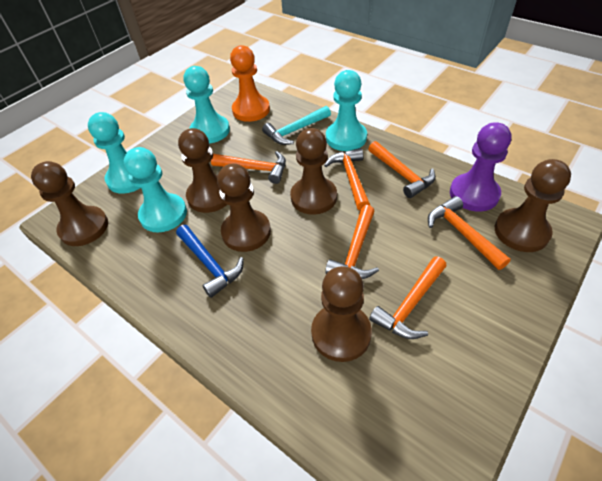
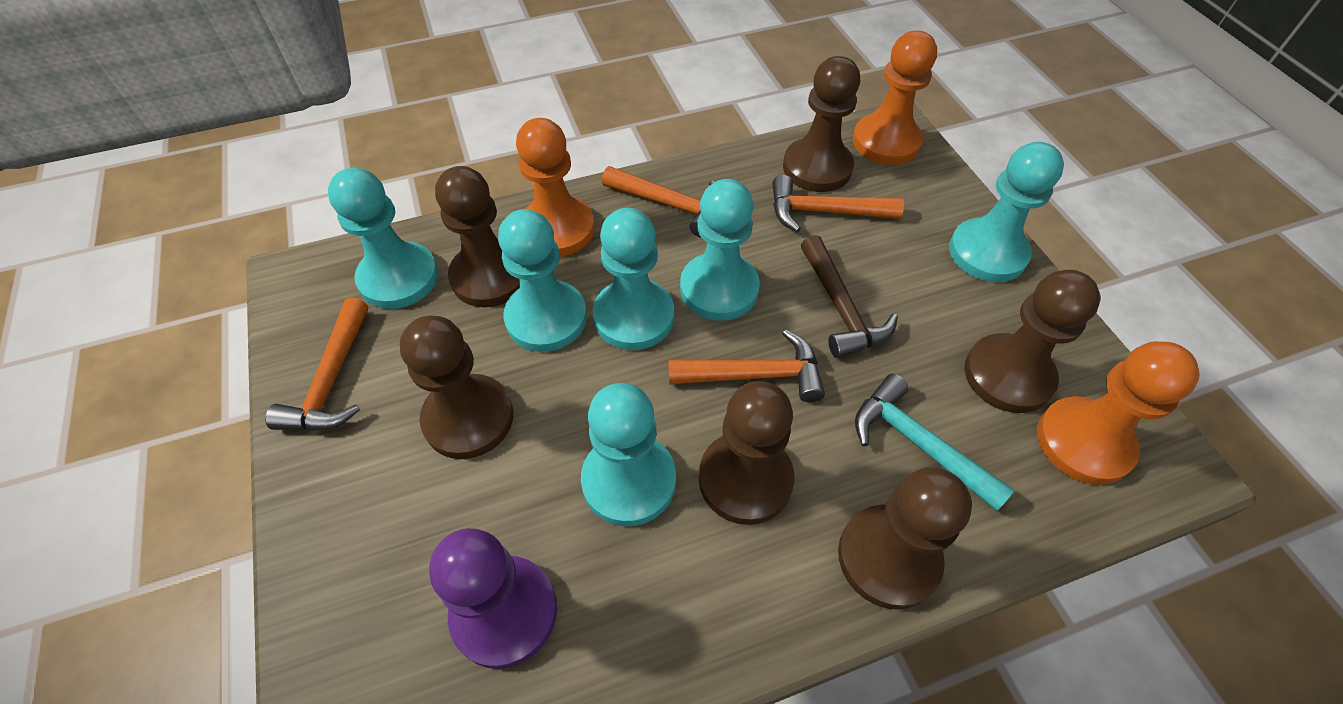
blue hammer: [176,225,244,298] = 1 -> none = 0
brown hammer: none = 0 -> [801,235,898,358] = 1
orange hammer: [211,151,286,184] [324,148,370,210] [325,205,379,279] [368,141,436,198] [369,256,446,339] [428,196,511,270] = 6 -> [265,298,368,431] [602,166,714,238] [668,329,825,402] [772,175,904,232] = 4
orange pawn: [230,45,270,122] = 1 -> [516,118,595,257] [853,31,937,165] [1037,341,1200,485] = 3
turquoise pawn: [88,112,141,194] [124,147,187,233] [184,66,230,143] [326,70,367,151] = 4 -> [328,167,438,309] [498,209,587,352] [581,383,676,526] [592,208,674,350] [680,179,760,321] [949,142,1064,282] = 6

